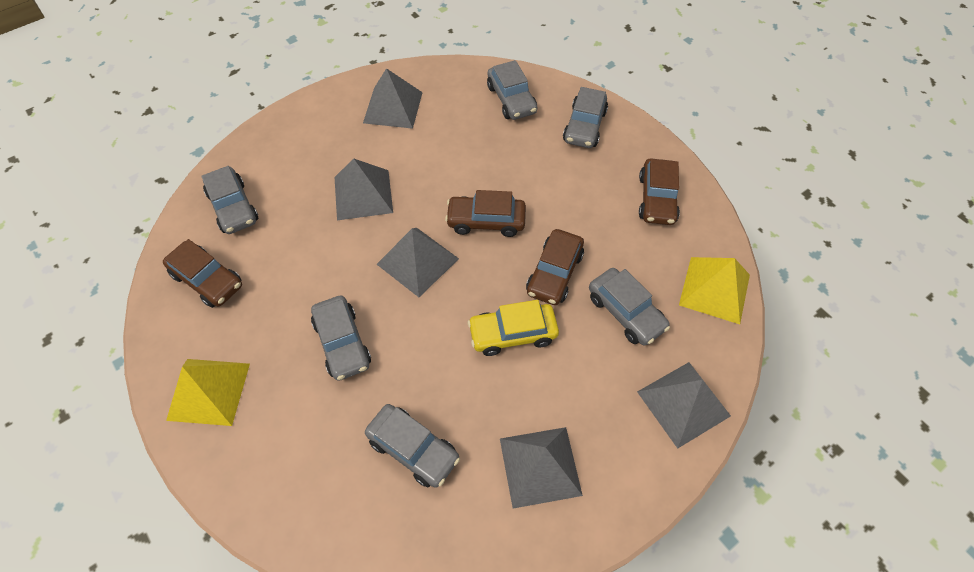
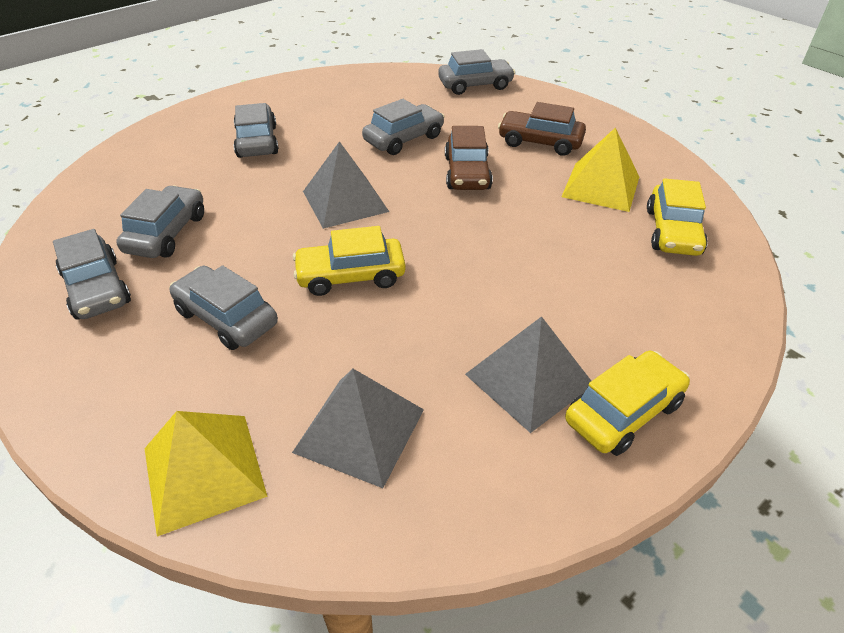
brown car: [163,239,242,308] [445,190,526,237] [526,229,584,305] [639,159,680,225] = 4 -> [445,126,493,190] [498,102,586,156] = 2
grey pyramid: [334,158,393,220] [363,68,423,129] [377,228,459,297] [500,427,583,509] [637,362,731,449] = 5 -> [292,369,424,488] [303,141,389,229] [465,316,591,433] = 3
yellow car: [468,300,559,356] = 1 -> [293,226,406,296] [565,351,690,456] [647,178,708,256] = 3

